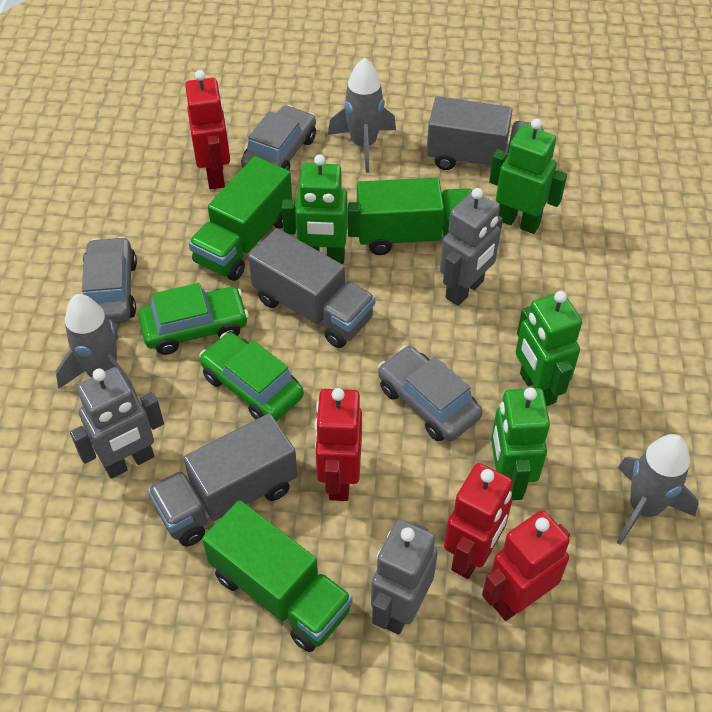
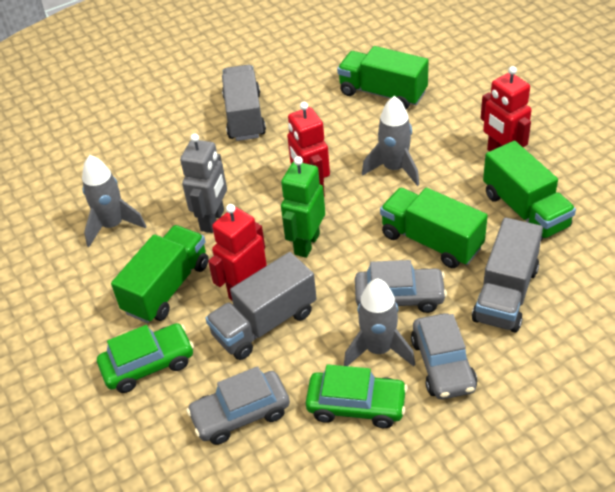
green robot: [282,154,361,264] [489,118,567,234] [491,387,550,500] [516,291,582,406] = 4 -> [281,156,325,258] = 1
green truck: [188,156,292,281] [202,500,353,652] [357,178,473,255] = 3 -> [111,225,209,323] [337,46,429,109] [380,188,488,268] [483,141,576,241] = 4
grey robot: [70,367,164,479] [371,520,438,635] [440,188,503,306] = 3 -> [180,133,227,233] = 1
red robot: [185,70,230,189] [315,388,362,501] [444,463,513,579] [482,510,570,621] = 4 -> [208,204,267,300] [287,102,330,197] [481,66,532,152] = 3

